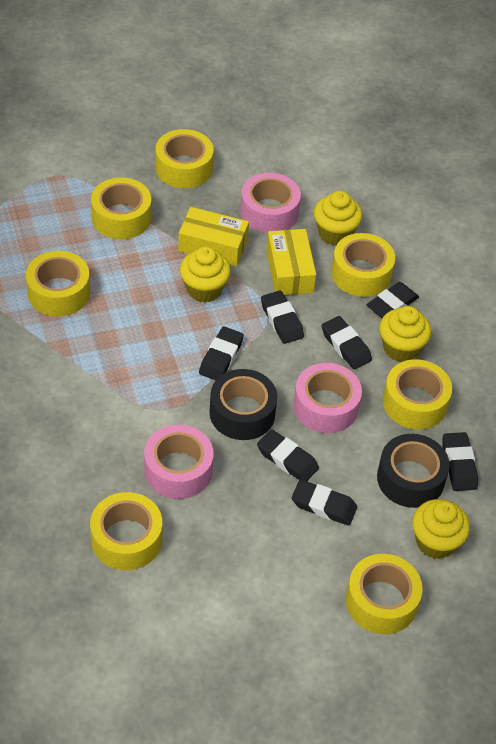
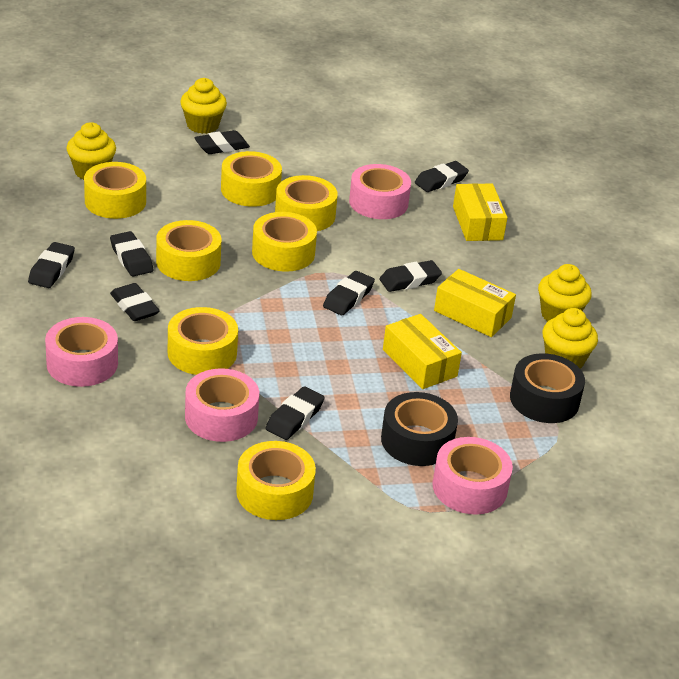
black eraser: [199,326,244,380] [257,429,319,481] [261,290,304,344] [292,480,357,526] [321,316,372,369] [367,282,419,318] [442,432,478,491] = 7 -> [28,242,75,288] [110,231,153,277] [110,283,160,321] [194,130,250,154] [266,387,325,440] [323,271,375,315] [379,260,442,292] [415,161,469,192] = 8
pink tape: [144,425,214,499] [240,172,301,233] [293,363,362,433] = 3 -> [45,317,118,387] [185,368,259,442] [349,164,411,219] [432,437,513,515] = 4
yellow box: [178,207,249,266] [266,229,316,295] = 2 -> [383,314,462,389] [434,269,516,337] [453,183,508,241] = 3

